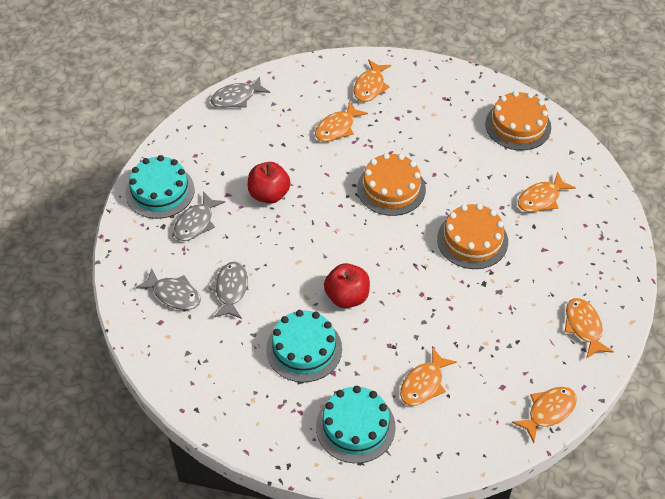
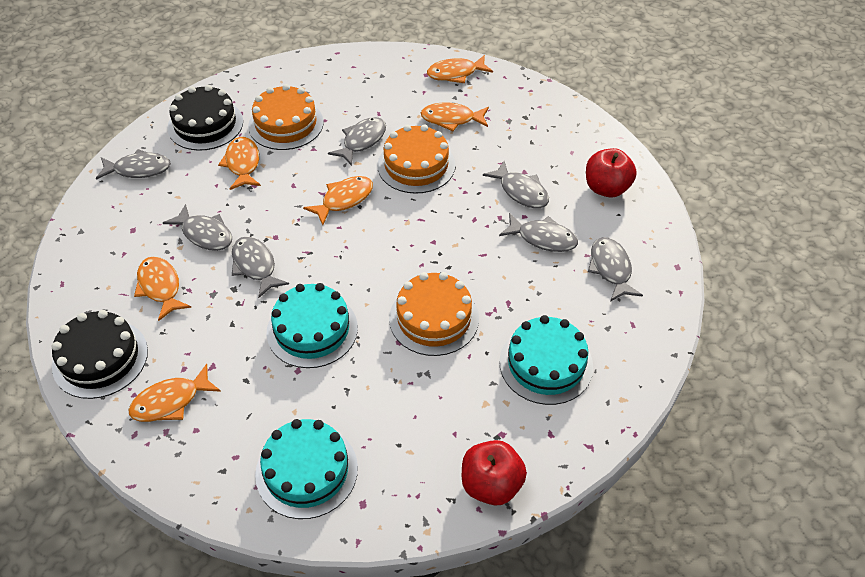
black cake: none = 0 -> [51,310,148,399] [167,85,243,151] = 2
grey fish: [135,268,201,310] [174,192,225,241] [208,262,248,319] [211,76,270,108] = 4 -> [96,149,171,180] [163,204,232,251] [232,237,289,298] [328,117,386,166] [483,161,549,208] [499,213,578,252] [588,237,643,302] = 7

